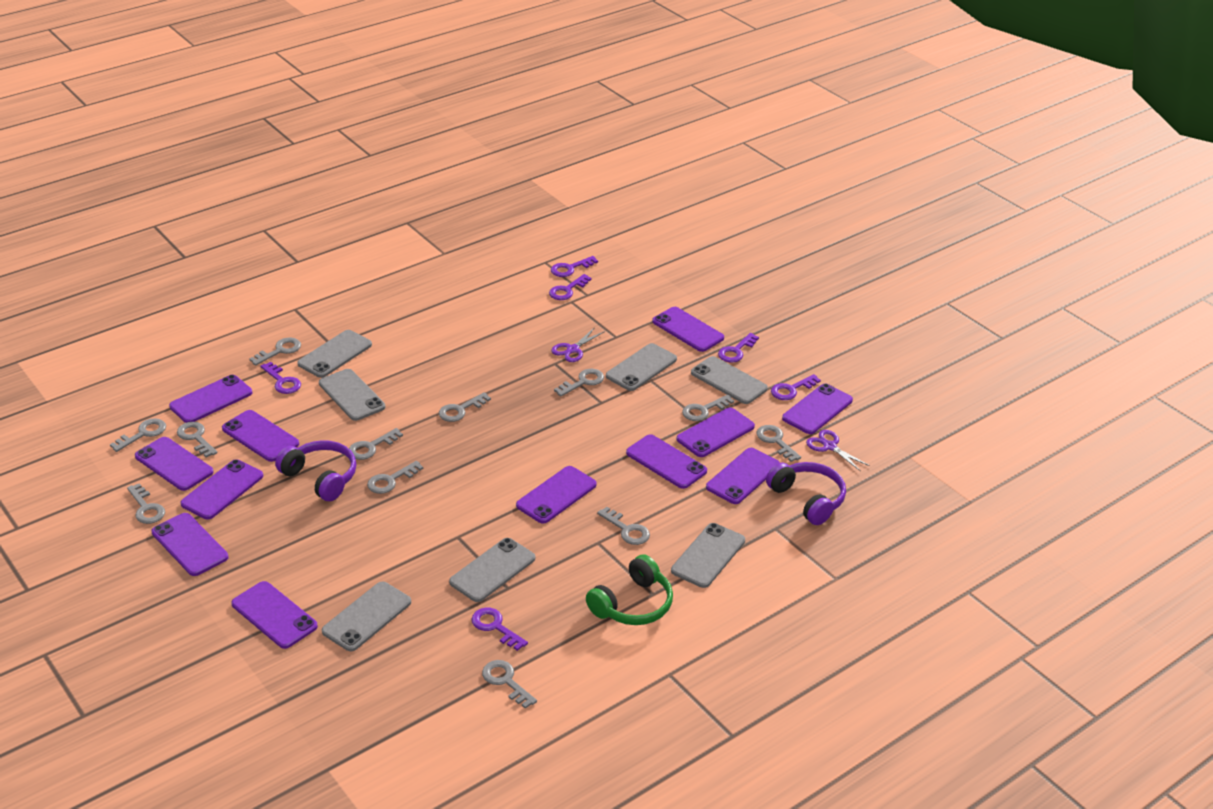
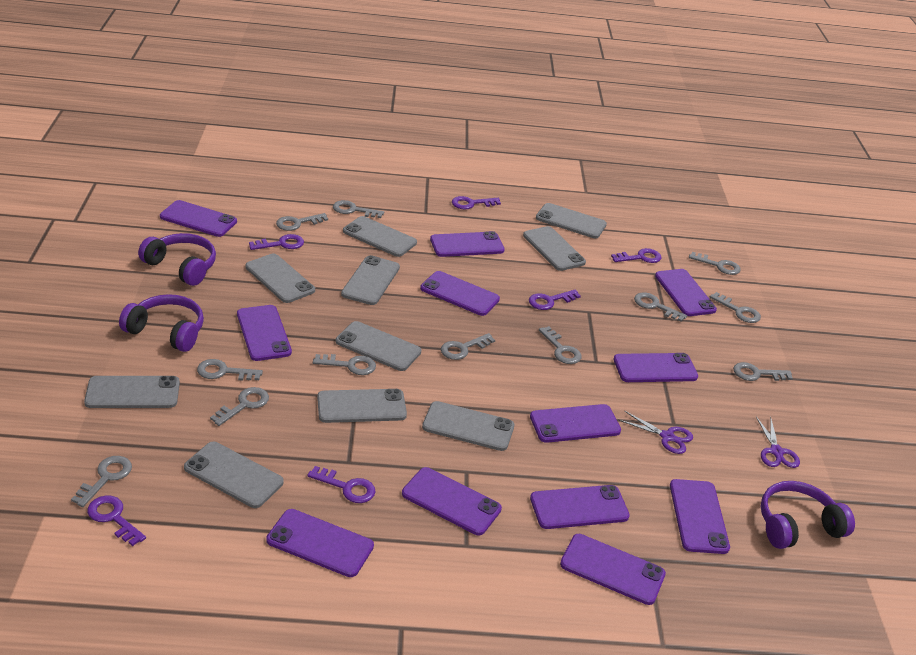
green headphones: [586,554,673,625] = 1 -> none = 0
grey phone: [297,330,372,378] [319,369,385,421] [322,582,411,651] [449,538,535,602] [606,343,677,391] [671,523,745,588] [691,356,768,404] = 7 -> [84,376,180,408] [184,442,284,508] [245,254,315,303] [317,389,407,423] [336,321,421,371] [341,255,400,305] [343,216,417,257] [422,401,515,451] [523,226,586,271] [536,203,607,238] = 10
purple headphones: [275,440,356,501] [766,462,846,525] = 2 -> [119,294,204,352] [138,233,216,286] [760,481,855,549] = 3

